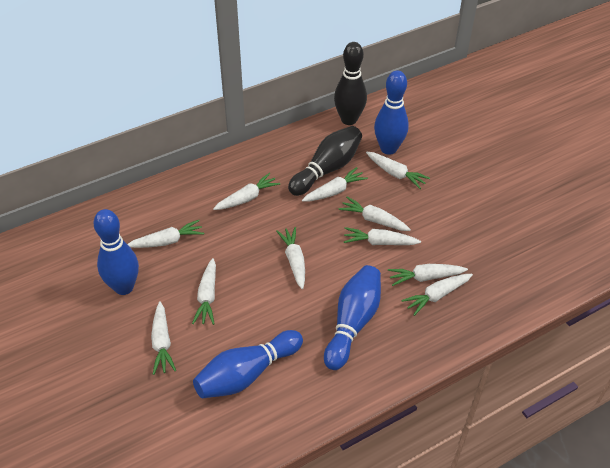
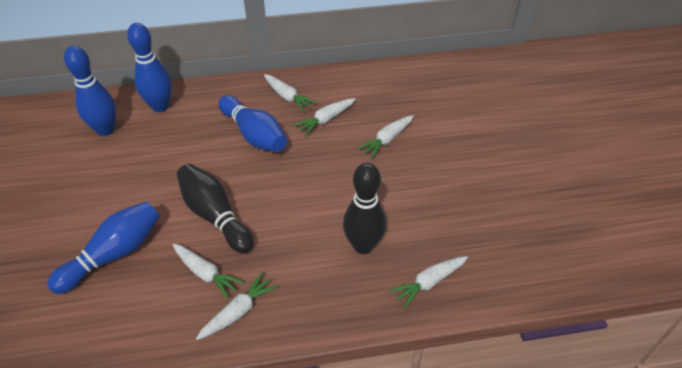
white carrot: [127,220,204,248] [151,301,176,375] [192,258,216,325] [213,173,280,210] [276,227,305,289] [302,167,368,202] [339,197,411,231] [344,227,421,245] [366,152,430,189] [388,264,468,286] [401,274,473,316] = 11 -> [173,244,244,299] [196,272,278,340] [264,74,317,112] [294,98,356,136] [357,115,414,159] [389,256,468,309] = 6

